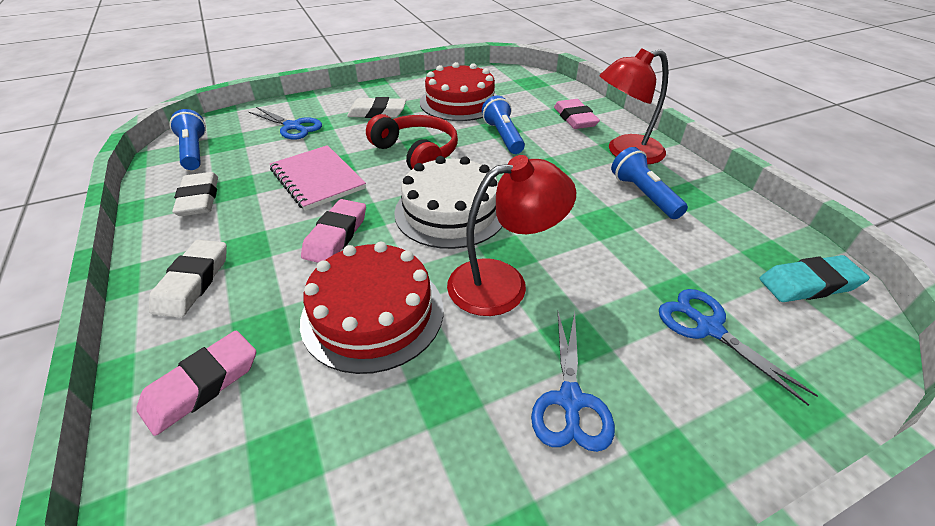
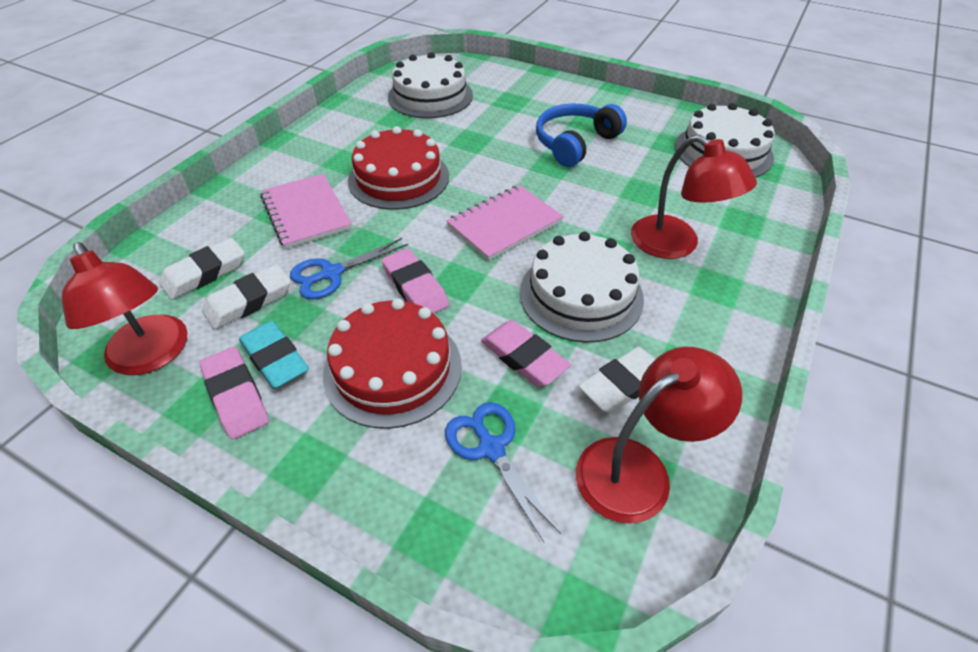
blue flashlight: [169,109,206,170] [482,95,525,154] [611,147,688,219] = 3 -> none = 0
blue headphones: none = 0 -> [536,103,627,167] = 1
blue scissors: [249,107,322,140] [531,312,615,452] [659,289,818,406] = 3 -> [290,238,408,299] [445,402,561,542] = 2
pink notebook: [270,145,366,211] = 1 -> [260,173,352,249] [446,185,563,261] = 2
red headphones: [366,114,458,170] = 1 -> none = 0
red lamp: [447,155,576,316] [599,48,669,165] = 2 -> [62,242,188,375] [576,347,742,524] [631,135,757,259] = 3
white cake: [394,156,503,249] = 1 -> [388,52,473,118] [520,232,644,343] [675,103,775,177] = 3

